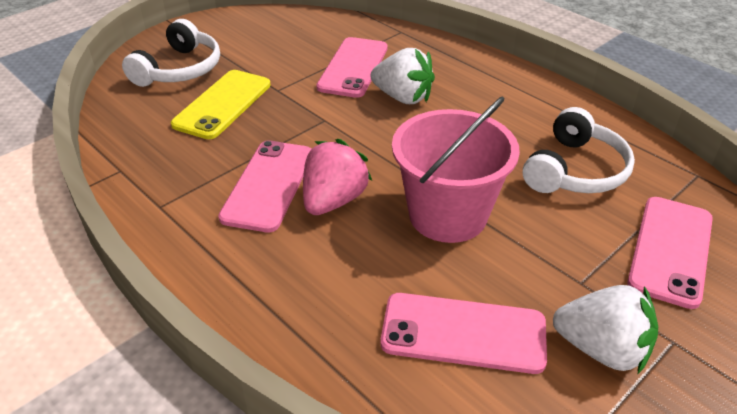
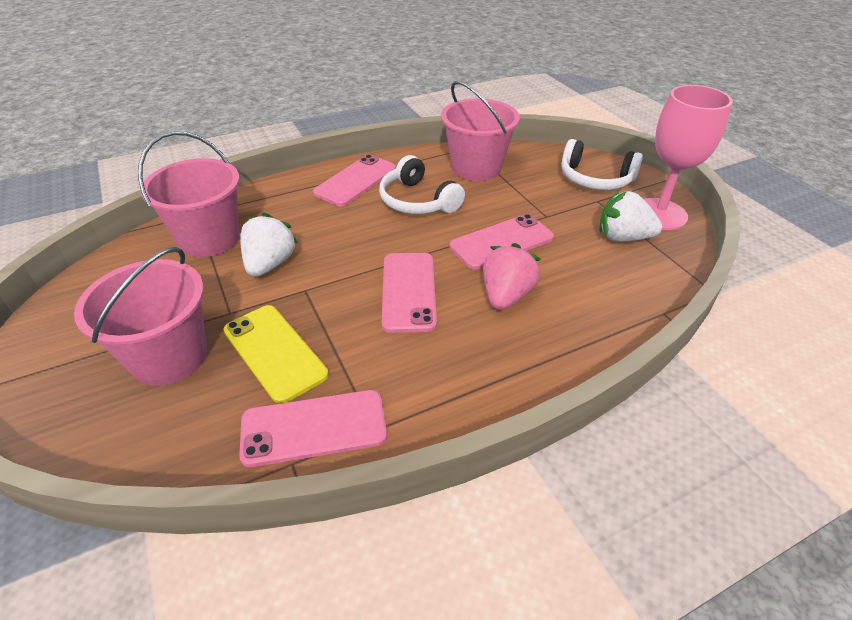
pink bucket: [392,96,520,243] = 1 -> [74,247,207,386] [138,131,240,257] [441,81,520,181] = 3
pink goblet: none = 0 -> [644,85,733,230] = 1

